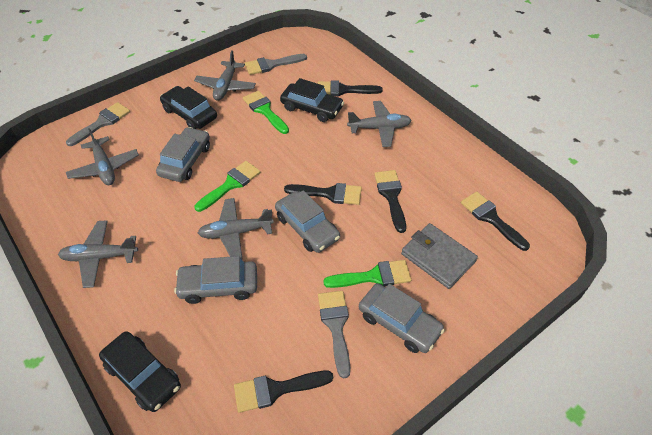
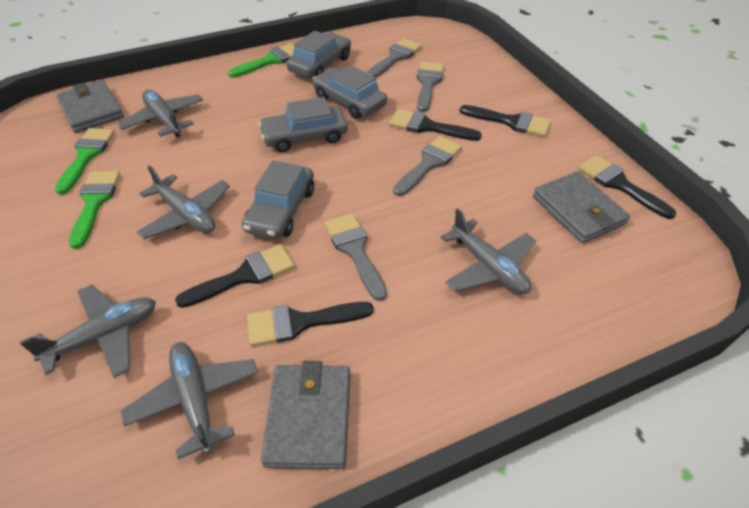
black car: [99,331,181,412] [160,86,217,129] [280,78,344,122] = 3 -> none = 0
grey brush: [66,102,130,146] [245,54,307,75] [318,291,350,379] = 3 -> [324,213,387,301] [367,38,422,78] [393,136,462,196] [417,62,444,112] = 4
grey wallet: [401,223,478,289] = 1 -> [56,80,124,133] [261,361,350,469] [533,171,630,243] = 3

